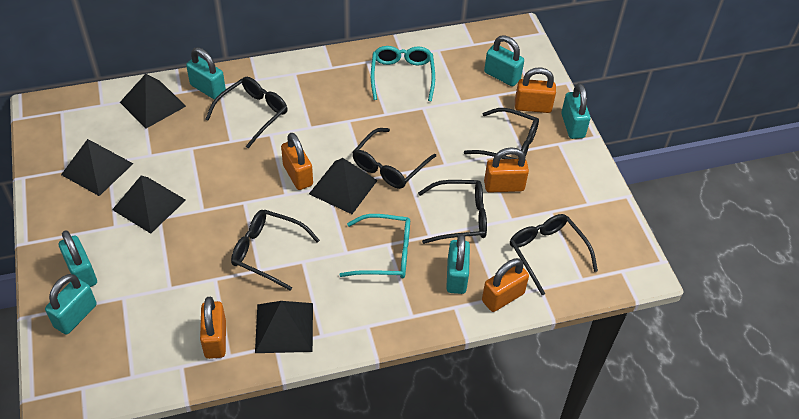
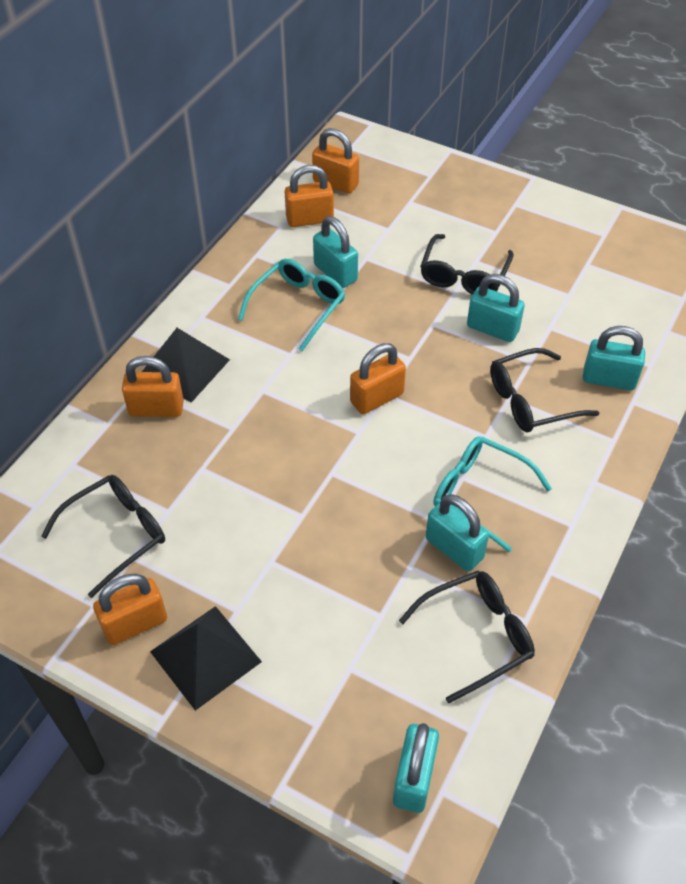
black glasses: [205,77,287,148] [231,209,320,291] [353,128,436,189] [418,180,487,244] [464,108,539,159] [510,214,598,295] = 6 -> [41,475,165,598] [399,570,535,703] [420,234,514,295] [490,348,599,433] = 4
black pyramid: [61,139,133,196] [112,175,186,234] [120,74,186,129] [255,301,313,353] [309,158,378,214] = 5 -> [142,328,230,403] [150,606,262,711] = 2
turquoise padlock: [45,274,97,334] [59,230,97,287] [186,47,226,100] [446,234,470,294] [484,35,524,86] [561,83,591,139] = 6 -> [313,216,358,288] [393,723,439,813] [426,494,489,571] [467,274,525,342] [583,326,645,390] = 5

